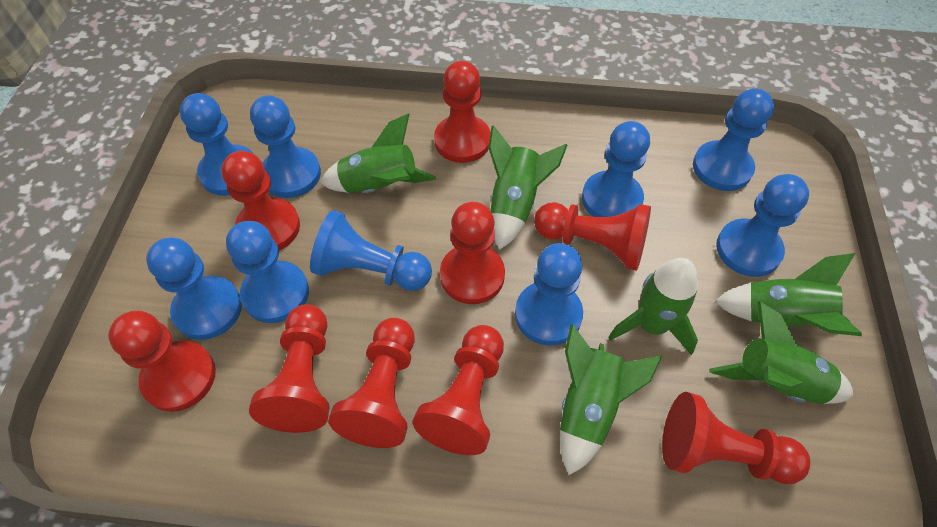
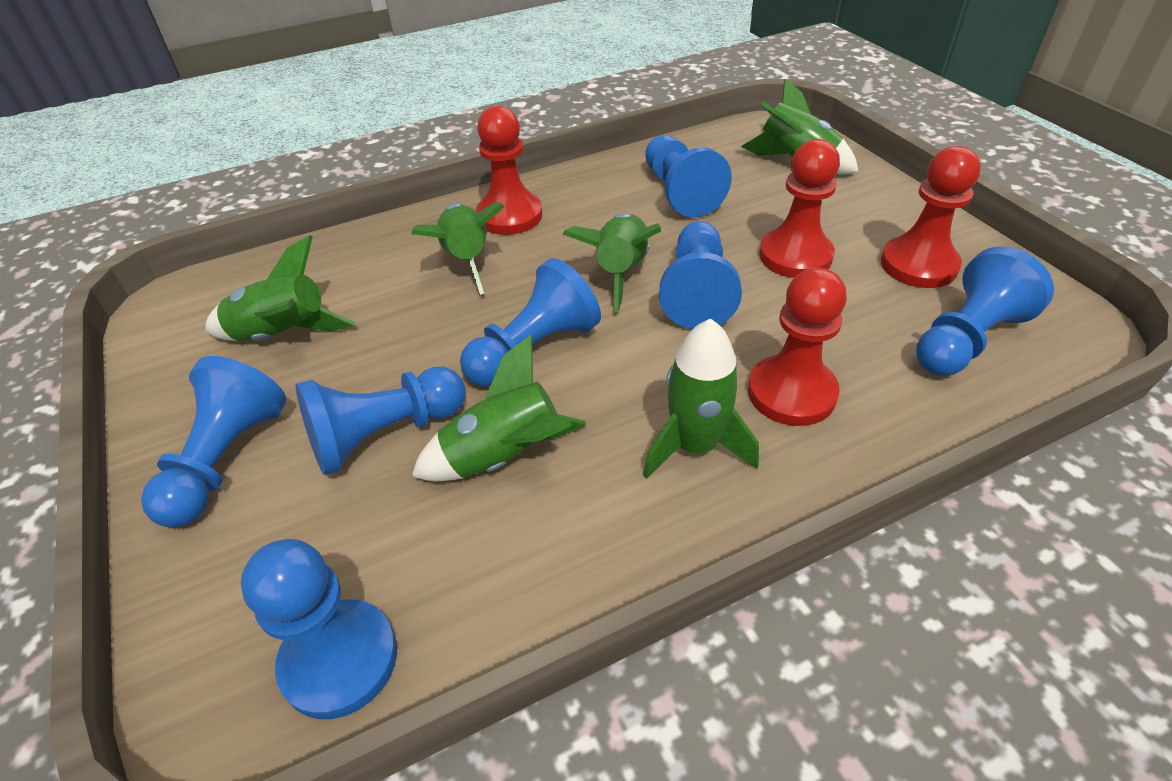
blue pawn: [146,237,242,340] [180,93,254,196] [226,221,309,323] [250,95,321,198] [310,210,432,291] [515,243,583,346] [582,121,650,217] [693,88,774,191] [716,174,809,277] = 9 -> [141,356,286,528] [241,539,397,719] [296,367,466,475] [460,258,601,387] [645,135,732,217] [659,221,742,329] [916,246,1054,376] = 7
red pawn: [108,310,216,412] [222,151,300,250] [249,304,330,433] [328,318,415,448] [413,325,504,455] [434,61,491,163] [440,202,505,304] [534,202,651,271] [662,392,810,484] = 9 -> [476,105,542,235] [748,268,847,426] [759,139,840,278] [881,146,981,288] = 4

